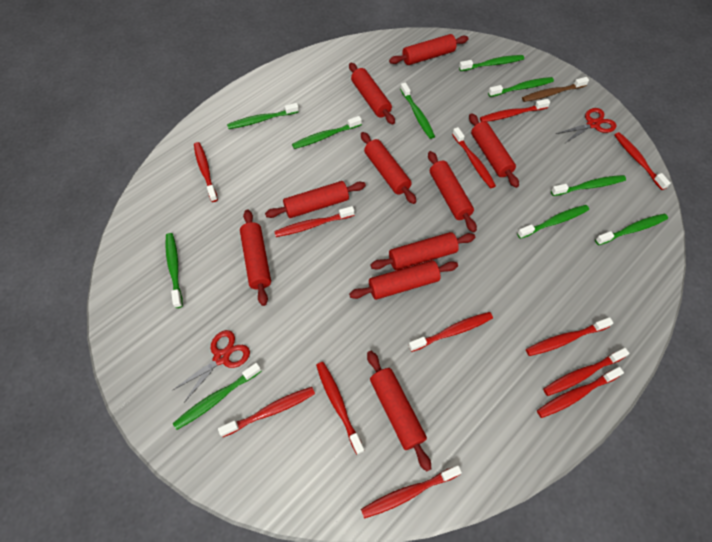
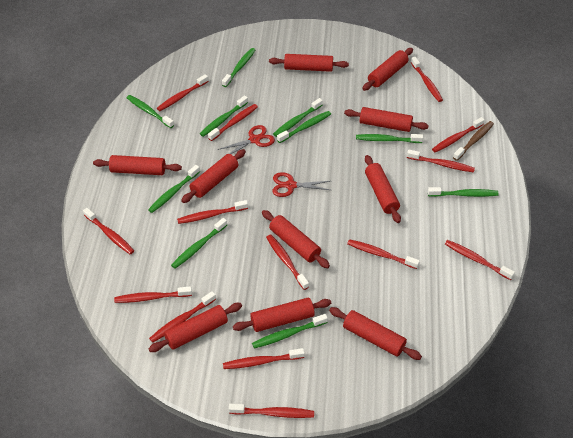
red toothbrush: [194,142,218,202] [218,387,315,437] [274,206,355,237] [316,362,364,454] [361,465,462,519] [408,312,493,352] [452,127,496,188] [480,99,550,122] [526,317,613,356] [537,367,624,418] [543,348,630,396] [614,132,671,190] = 12 -> [83,208,134,254] [114,286,192,303] [149,291,216,343] [157,74,208,111] [177,200,248,224] [208,104,258,141] [223,348,305,369] [229,404,314,418] [266,234,309,290] [347,239,420,269] [407,150,475,173] [411,57,443,102] [432,117,485,153] [445,240,515,280] = 14

